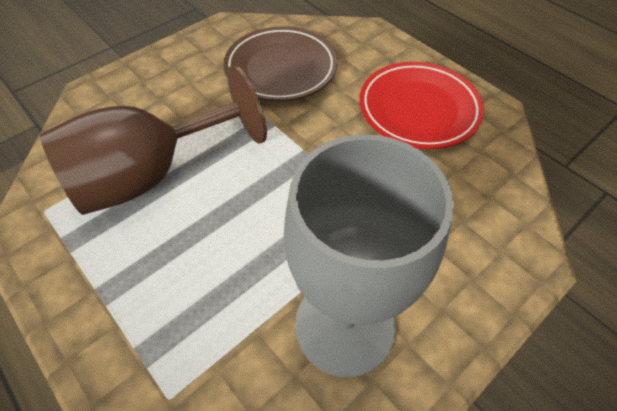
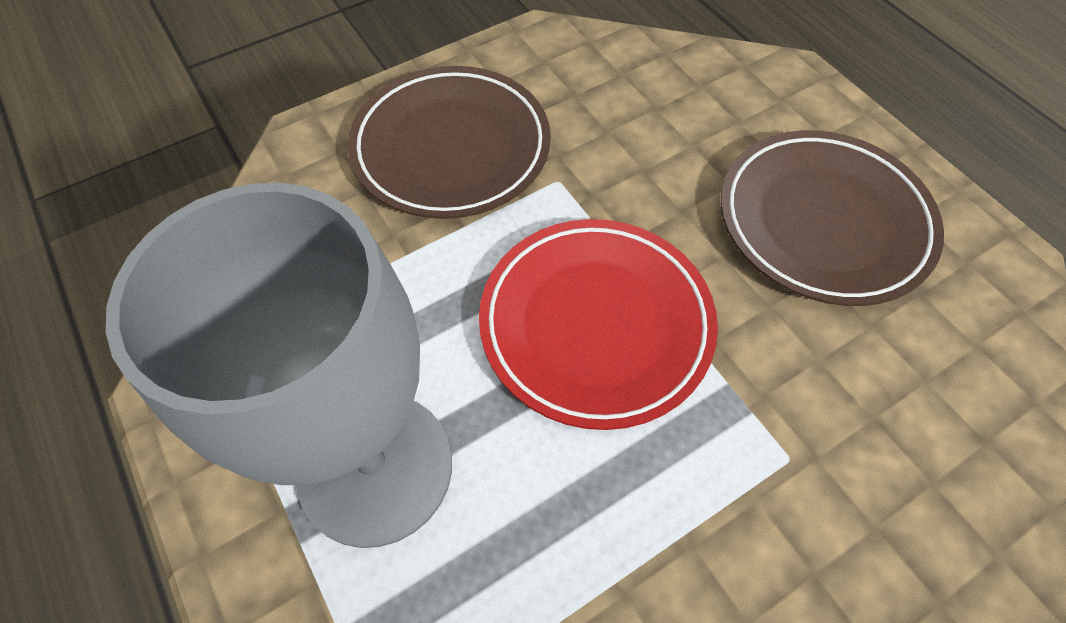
brown goblet: [40,65,267,215] = 1 -> none = 0
brown plate: [223,26,338,101] = 1 -> [348,66,551,219] [721,130,944,306] = 2

